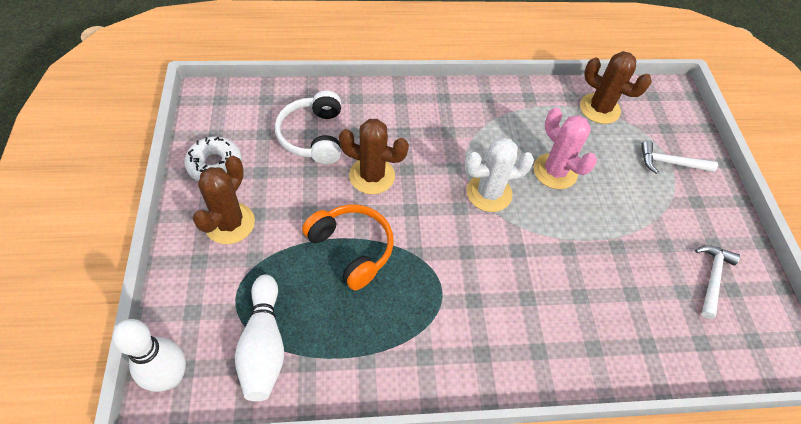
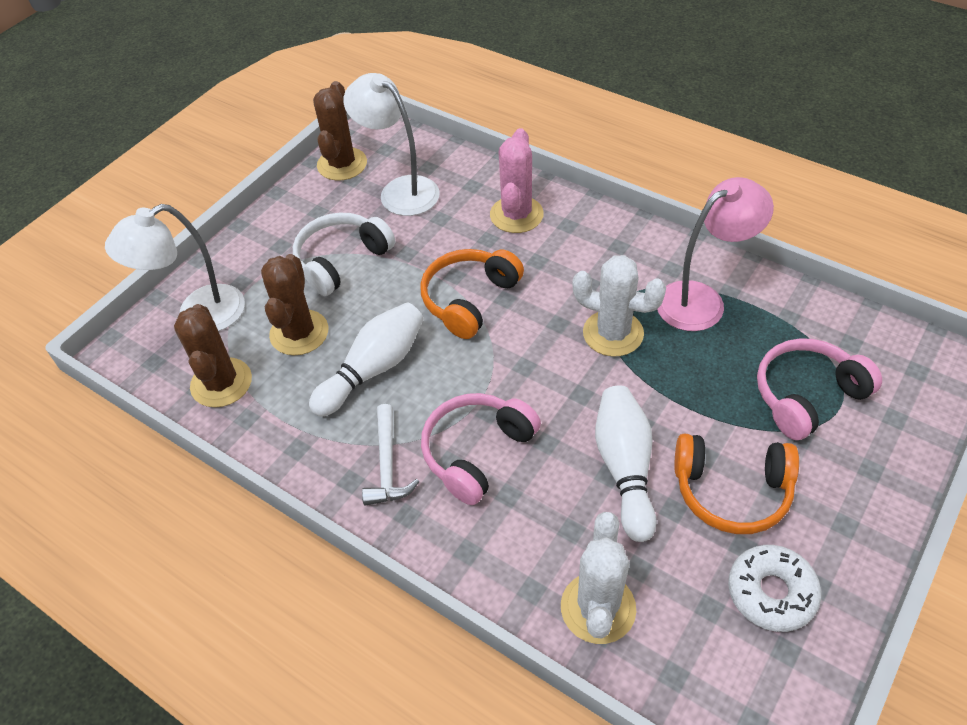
orange headphones: [302,205,394,290] = 1 -> [420,249,524,339] [674,434,799,534] = 2
pink headphones: none = 0 -> [421,393,541,505] [757,338,882,440] = 2
pink lamp: none = 0 -> [657,177,774,331] = 1
white cactus: [465,137,534,212] = 1 -> [561,512,636,644] [572,255,666,357] = 2
white hammer: [641,141,718,174] [695,245,740,319] = 2 -> [362,404,419,505] = 1
white lamp: none = 0 -> [105,204,245,331] [343,73,440,216] = 2

